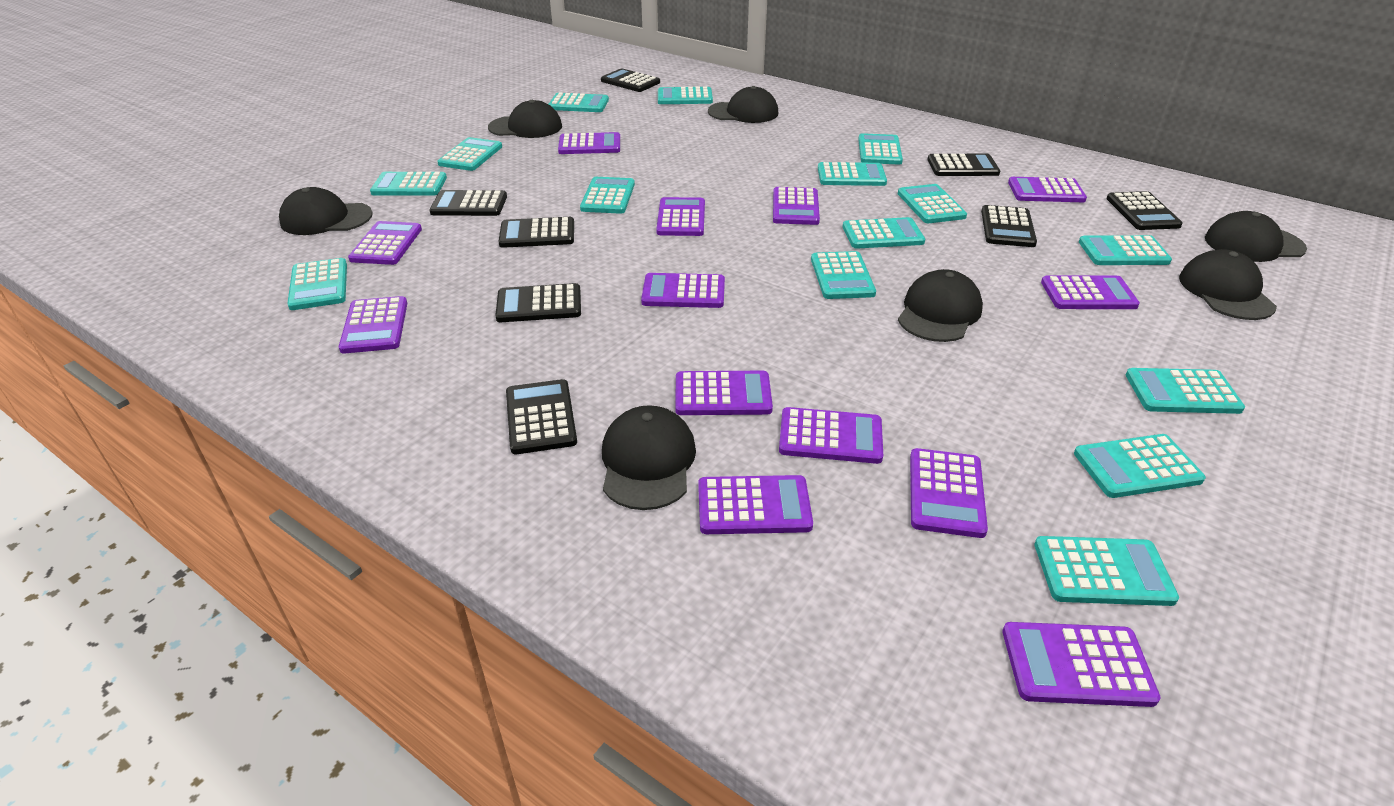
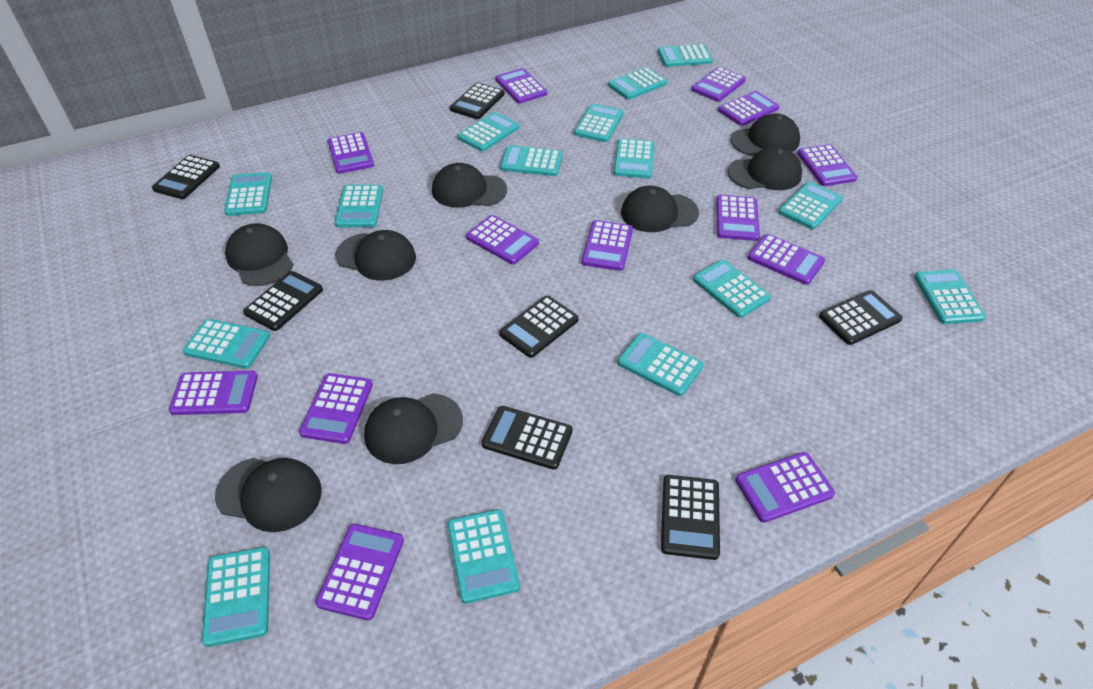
black calculator: [429,190,507,216] [495,283,581,322] [498,217,574,248] [506,379,577,454] [601,68,660,92] [927,154,1000,176] [981,205,1037,247] [1106,191,1183,230] = 8 -> [152,155,220,199] [243,271,323,331] [450,82,505,119] [482,406,573,470] [499,296,579,358] [661,475,720,560] [819,290,903,345] = 7
black cap: [279,187,373,235] [488,100,562,138] [602,405,696,510] [708,86,778,123] [898,269,983,342] [1179,249,1277,320] [1205,211,1307,262] = 7 -> [215,458,322,532] [225,223,293,286] [335,230,416,281] [364,393,463,464] [432,163,507,208] [621,186,699,232] [728,147,802,190] [731,113,800,156] = 8

